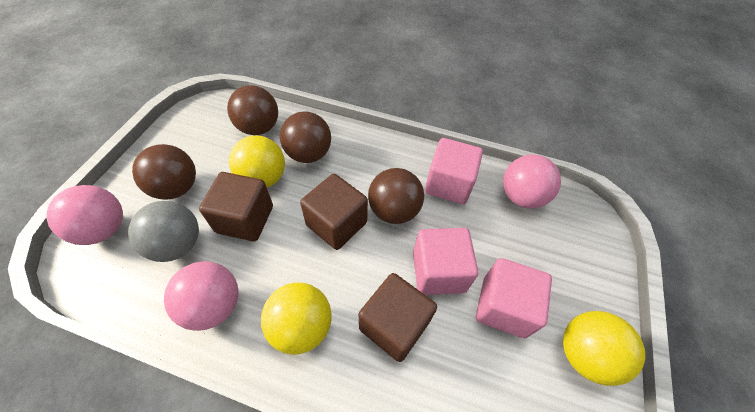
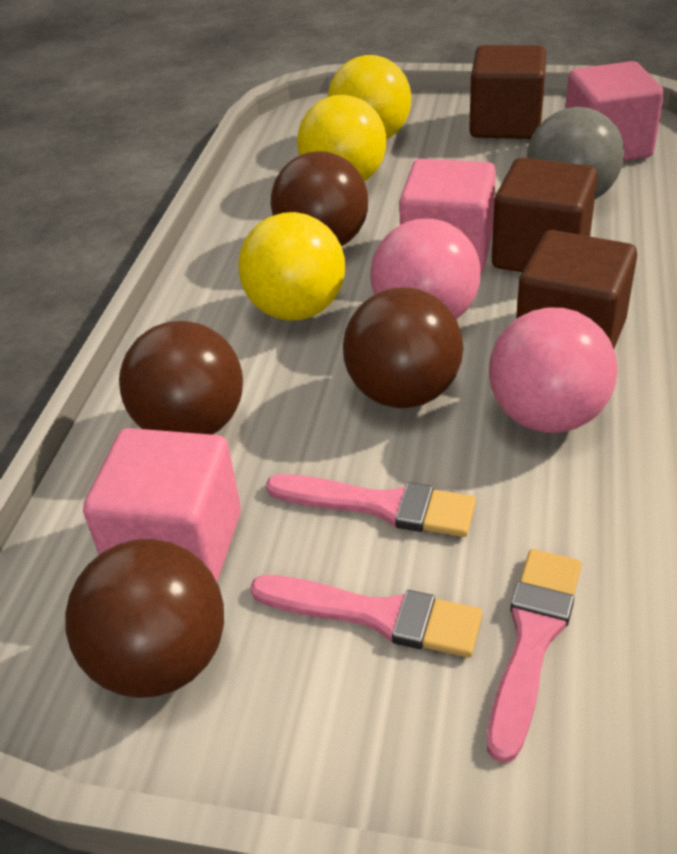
pink ball: [47,185,123,245] [164,261,238,331] [503,155,561,209] = 3 -> [370,219,481,319] [489,308,618,433] = 2
pink brush: none = 0 -> [250,575,482,657] [266,474,476,537] [487,549,582,763] = 3

